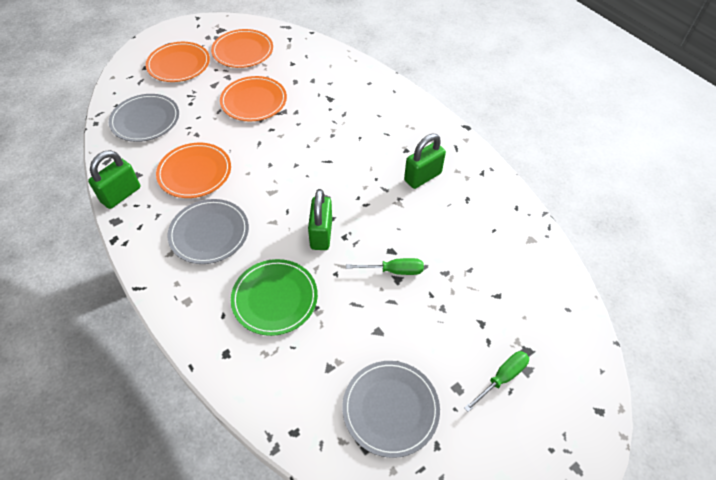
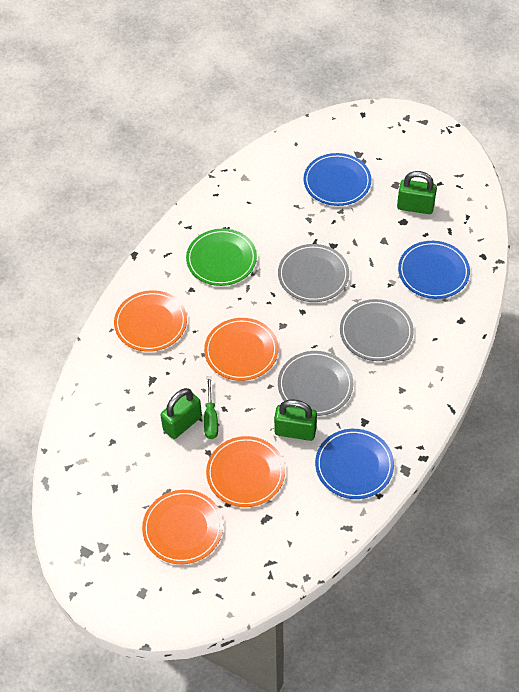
blue plate: none = 0 -> [303,153,371,206] [315,429,394,499] [398,241,470,299] = 3
green screwdriver: [346,258,424,275] [464,351,529,412] = 2 -> [204,376,218,439] = 1

